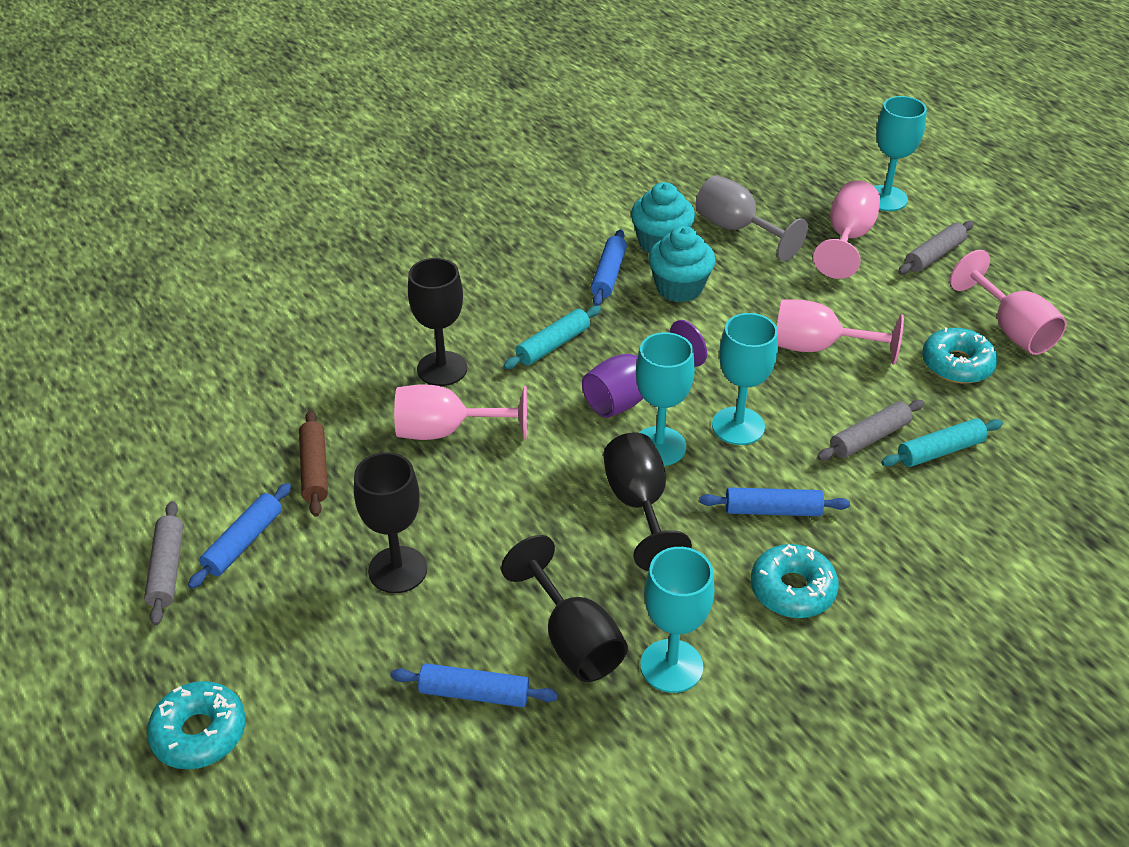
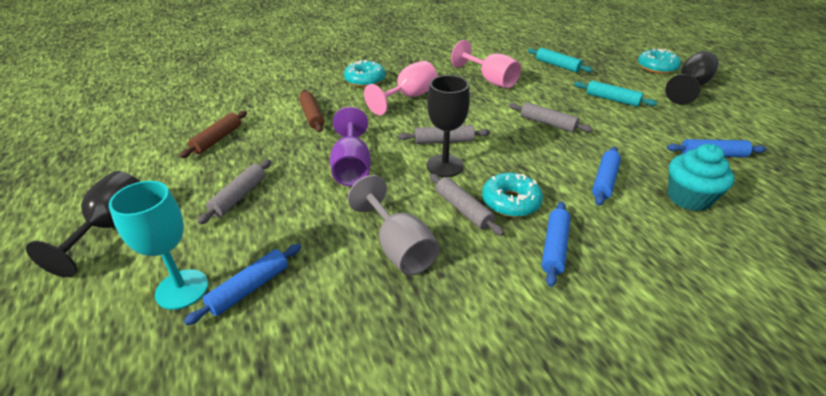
black goblet: [354,452,427,593] [408,258,467,386] [501,535,628,682] [603,432,692,571] = 4 -> [26,171,140,277] [427,75,470,177] [665,51,719,105] = 3
brown rolling pin: [299,410,328,517] = 1 -> [180,111,247,158] [299,90,324,132] = 2
grey rolling pin: [144,501,183,625] [817,400,924,460] [898,221,974,274] = 3 -> [198,160,271,225] [398,125,490,144] [430,174,504,236] [509,102,593,133] = 4
pink goblet: [394,384,527,440] [777,299,904,365] [813,180,880,279] [950,250,1067,355] = 4 -> [364,61,437,115] [451,40,521,88] = 2
turquoise cupcake: [631,182,695,253] [648,226,716,302] = 2 -> [668,144,735,211] = 1
turquoise goblet: [636,332,695,466] [640,547,715,693] [712,313,778,445] [874,96,927,211] = 4 -> [109,181,208,310] = 1

